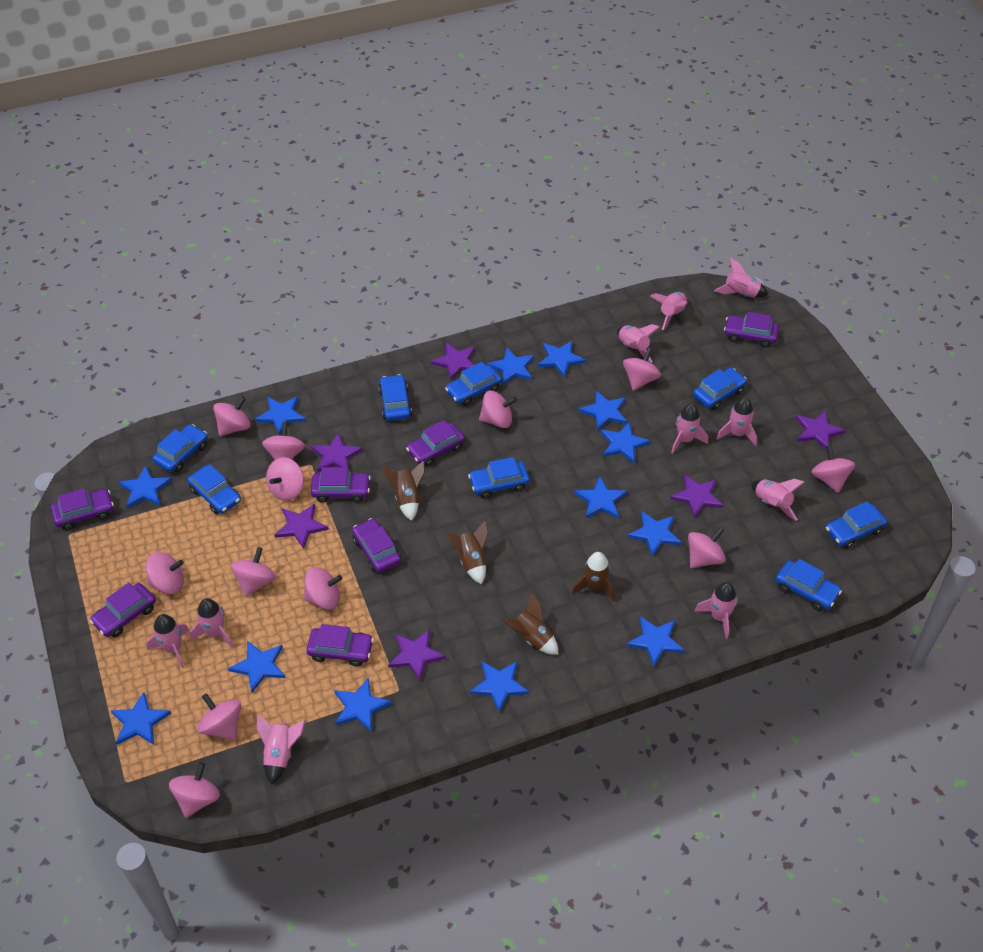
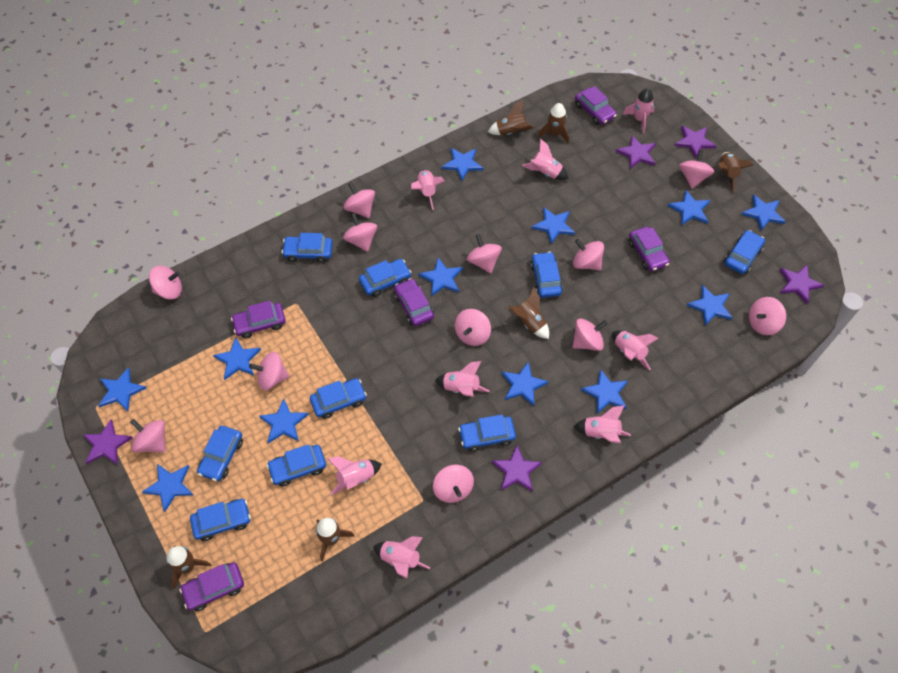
blue car: [153,424,208,472] [188,464,241,514] [378,374,412,421] [445,362,502,406] [468,457,530,498] [693,367,747,410] [776,559,842,611] [826,501,887,549] = 8 -> [190,499,251,541] [197,426,243,481] [267,444,326,487] [281,233,333,263] [310,378,367,419] [359,259,411,297] [458,415,516,451] [530,252,563,298] [724,230,765,274] = 9
blue star: [111,692,171,745] [118,466,172,508] [228,641,285,693] [255,397,306,435] [334,677,392,732] [470,661,529,713] [487,347,534,385] [538,341,586,378] [574,477,627,519] [578,391,627,431] [600,422,651,463] [626,616,684,667] [628,511,682,557] = 13 -> [98,367,147,412] [142,464,193,512] [213,337,261,380] [259,399,309,443] [419,258,463,297] [442,148,484,181] [501,362,549,406] [531,207,575,244] [581,369,628,414] [668,190,711,226] [687,285,733,325] [741,194,786,231] = 12
brown rocket: [383,460,425,521] [446,520,488,584] [504,593,558,655] [572,552,615,601] = 4 -> [167,546,211,589] [315,518,355,562] [488,100,535,135] [509,287,549,339] [538,103,569,144] [718,152,753,192] = 6
pink rocket: [146,614,189,668] [190,598,233,648] [256,714,306,785] [617,324,660,363] [650,292,687,330] [671,404,708,454] [695,582,738,639] [714,257,768,298] [716,397,757,446] [751,479,805,521] = 10 -> [328,456,381,495] [373,536,430,578] [411,170,445,210] [435,361,490,397] [522,139,569,180] [573,405,631,443] [612,330,659,370] [623,88,655,133] = 8
purple car: [51,488,114,530] [90,583,156,637] [307,624,374,667] [311,467,371,503] [352,518,401,573] [406,420,465,466] [724,312,779,347] = 7 -> [180,562,244,611] [231,301,286,338] [394,278,434,326] [575,86,617,125] [629,227,670,271] = 5
purple star: [274,504,329,549] [311,433,362,473] [388,629,446,680] [431,343,475,381] [670,474,723,518] [796,410,846,450] = 6 -> [83,419,133,465] [492,445,542,492] [616,135,656,169] [674,126,716,158] [780,265,824,304] = 5

